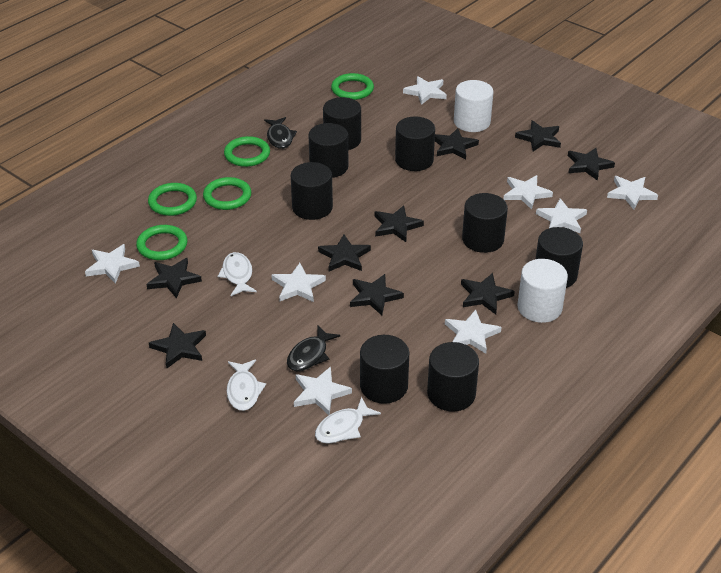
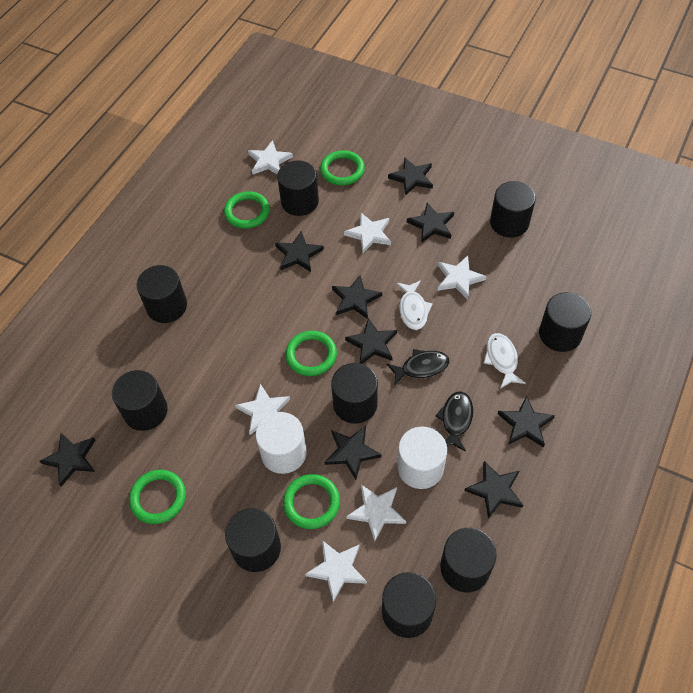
black cylinder: [291,162,333,220] [308,123,348,178] [323,97,361,150] [360,335,409,404] [395,116,435,171] [427,342,479,411] [462,193,508,253] [536,227,583,288] = 8 -> [112,370,168,431] [136,265,187,323] [225,508,281,572] [277,161,319,216] [331,363,378,424] [382,572,436,638] [440,528,497,593] [490,181,536,238] [539,292,591,352] = 9
white fish: [218,252,257,296] [227,359,266,411] [315,397,381,444] = 3 -> [397,280,432,330] [484,333,526,389] = 2
white star: [85,244,140,284] [272,263,326,302] [294,367,352,415] [403,76,447,105] [445,310,502,354] [504,175,553,210] [536,198,587,233] [607,176,658,210] = 8 -> [235,384,290,435] [248,140,293,175] [305,540,367,602] [344,213,391,253] [346,485,406,542] [438,256,487,300] = 6

